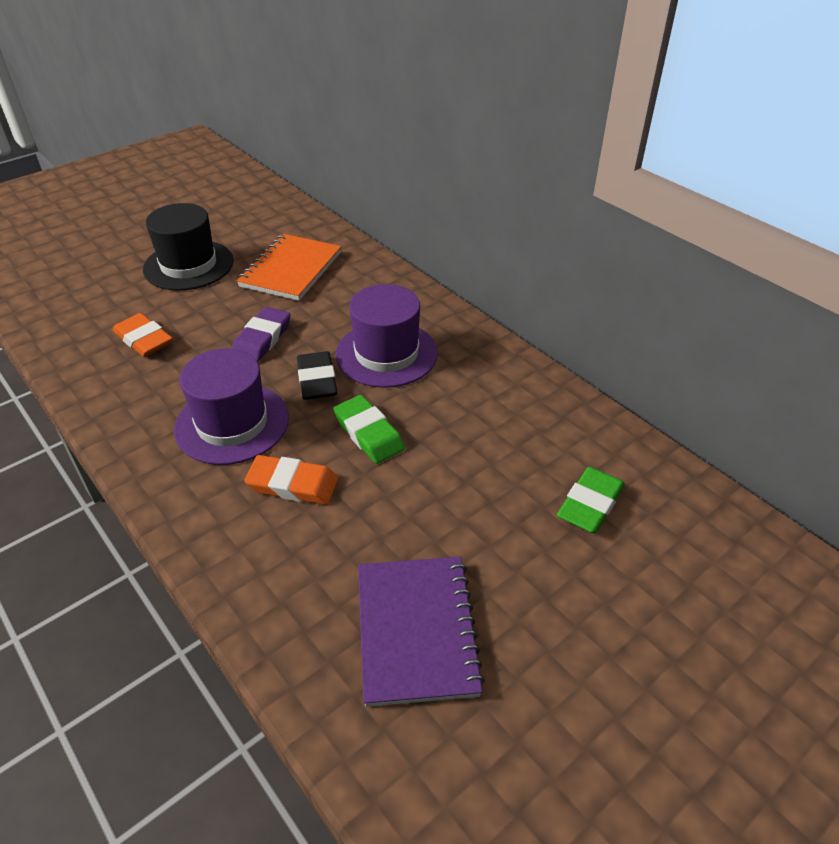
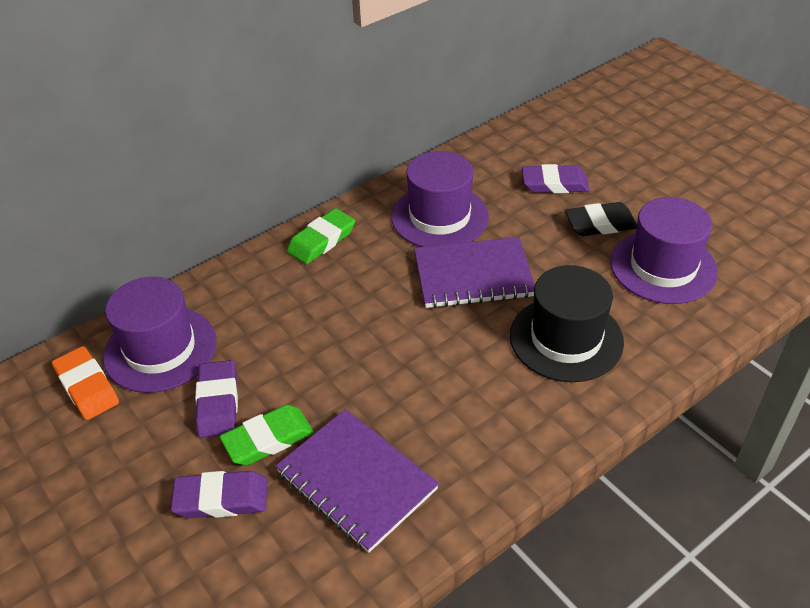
orange eraser: [113,313,173,357] [244,455,338,505] = 2 -> [52,346,119,420] = 1
orange notebook: [237,234,341,301] = 1 -> none = 0
purple eraser: [232,307,290,362] = 1 -> [171,471,267,518] [195,360,238,438] [522,164,589,193] = 3
purple hat: [174,348,289,465] [336,284,438,388] = 2 -> [103,277,217,393] [391,151,489,247] [610,197,718,304] = 3
purple notebook: [358,557,485,707] = 1 -> [275,409,439,553] [414,237,535,308] = 2

